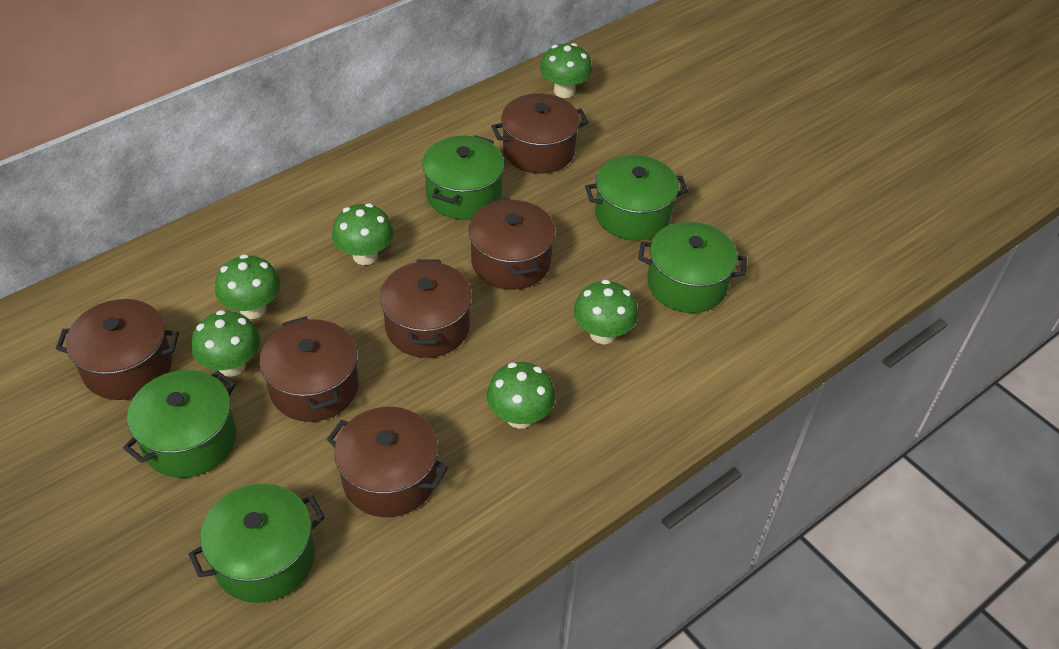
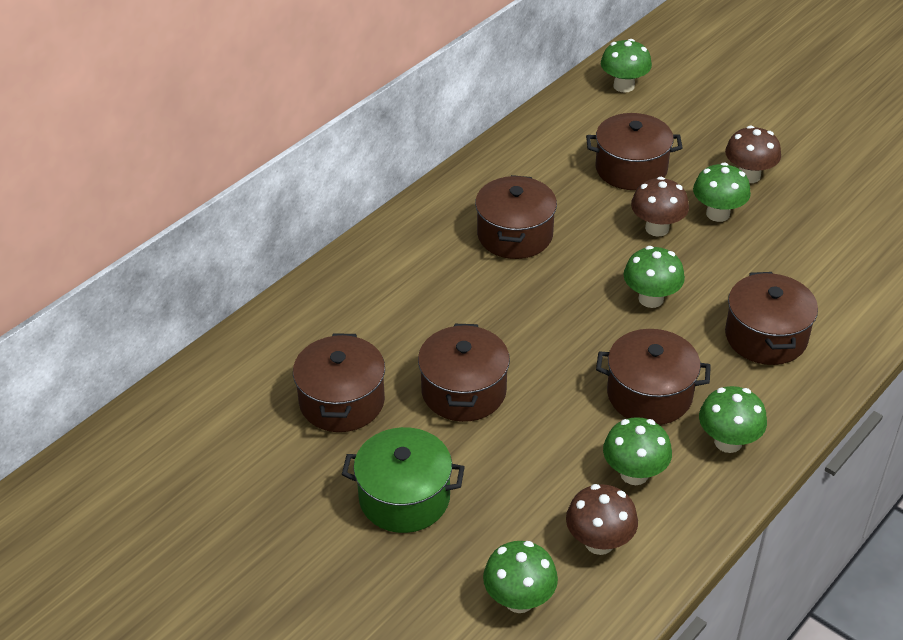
brown mushroom: none = 0 -> [566,484,638,555] [631,177,689,237] [725,125,781,183] = 3
green pot: [123,370,236,478] [189,484,325,603] [422,135,505,220] [585,155,688,241] [638,222,747,313] = 5 -> [342,427,465,533] = 1

